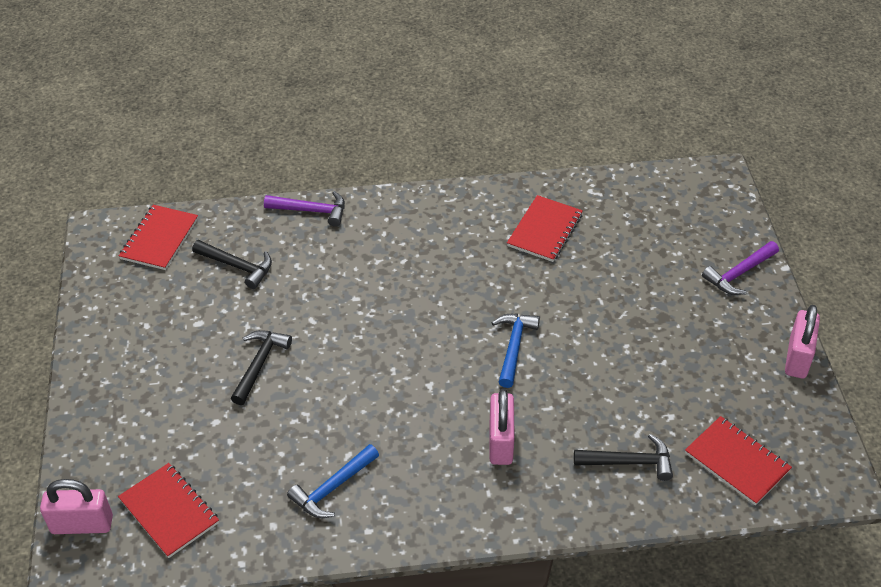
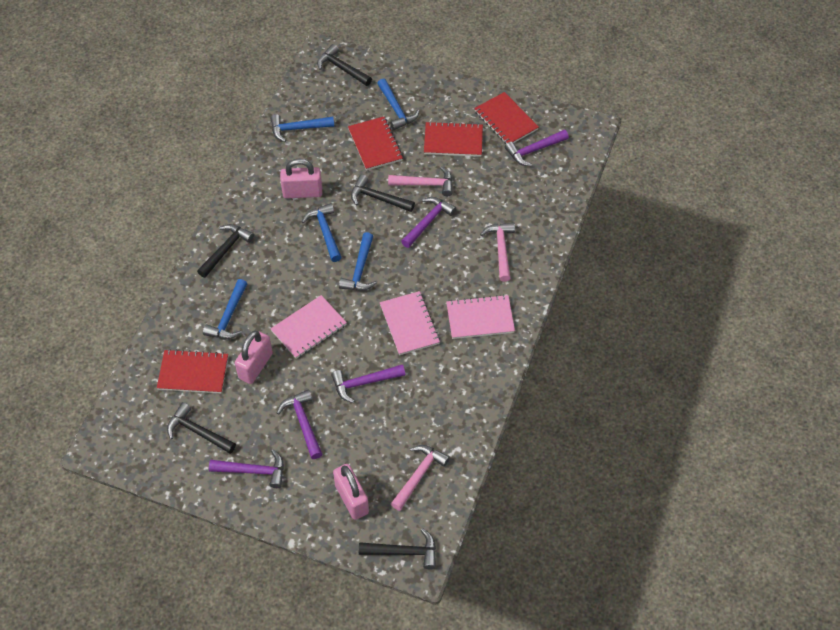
black hammer: [192,240,272,289] [231,330,292,405] [574,434,673,481] = 3 -> [167,402,236,454] [197,224,254,278] [317,44,372,86] [351,175,415,212] [359,529,436,570] = 5
blue hammer: [287,444,379,518] [492,314,540,388] = 2 -> [203,279,248,339] [270,114,334,142] [302,203,342,262] [339,232,377,290] [377,78,419,130] = 5
pink hammer: none = 0 -> [388,166,453,197] [391,445,450,511] [480,222,515,282] = 3
pink notebook: none = 0 -> [271,295,347,359] [380,291,440,355] [446,295,515,339] = 3
purple hammer: [264,191,345,227] [702,241,779,295] = 2 -> [209,450,284,488] [277,390,322,459] [331,364,405,403] [401,197,456,248] [505,130,569,166] = 5

